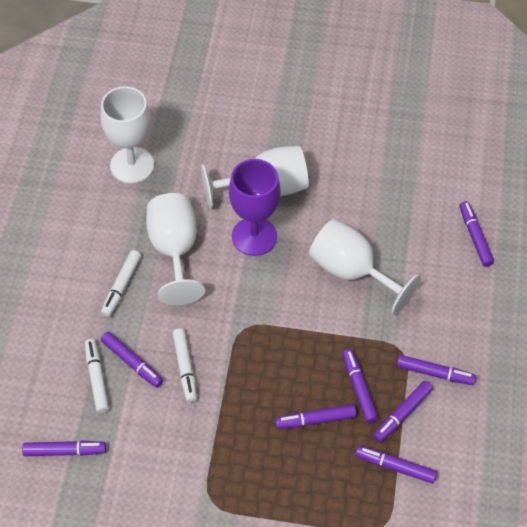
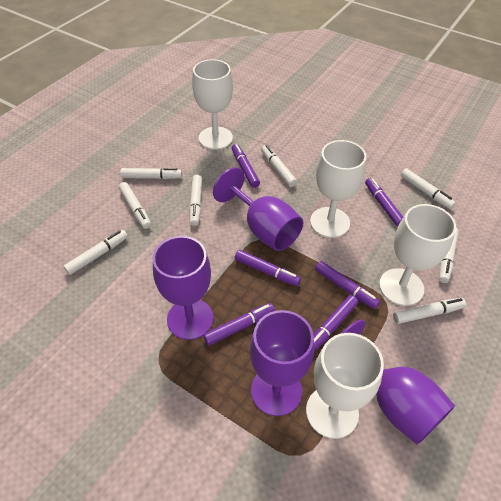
purple goblet: [229,159,280,256] = 1 -> [153,236,214,340] [213,167,304,251] [250,310,314,416] [342,319,455,445] = 4
purple marker: [22,440,106,456] [101,332,163,388] [275,404,356,429] [342,349,378,423] [355,446,437,484] [373,381,433,443] [396,355,476,385] [459,201,494,267] = 8 -> [203,303,275,346] [232,144,260,188] [235,250,301,286] [313,295,358,352] [315,261,380,309] [365,178,403,226] = 6
white marker: [85,339,109,413] [101,250,141,317] [172,328,197,402] = 3 -> [63,230,128,275] [119,182,151,229] [120,168,182,179] [189,175,202,226] [261,145,297,187] [393,298,466,324] [401,168,456,209] [439,228,459,283] = 8

